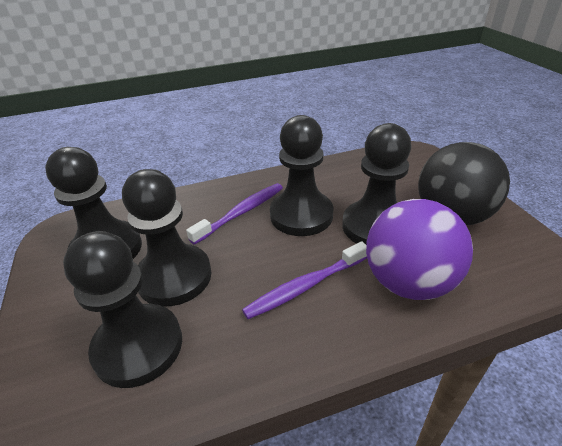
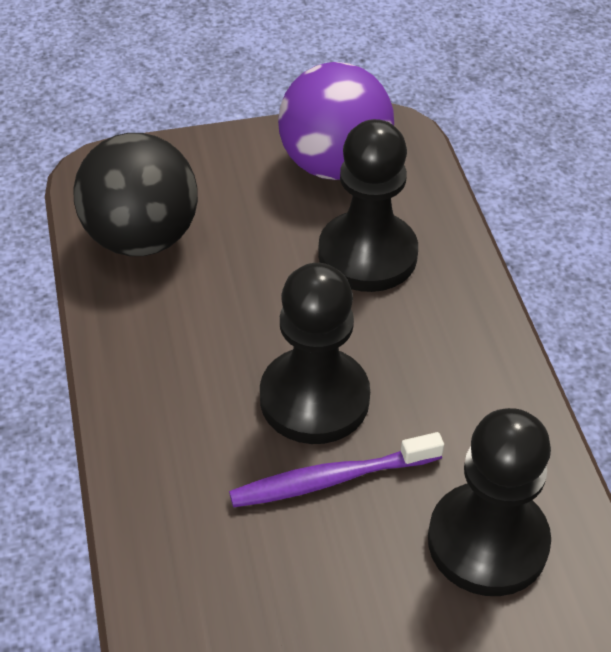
black pawn: [45,147,142,259] [63,231,182,388] [122,169,212,307] [270,115,333,236] [342,123,412,244] = 5 -> [260,263,370,444] [318,119,418,292] [428,408,551,596] = 3
purple toothbrush: [186,183,283,245] [242,241,367,319] = 2 -> [229,432,444,508] = 1

